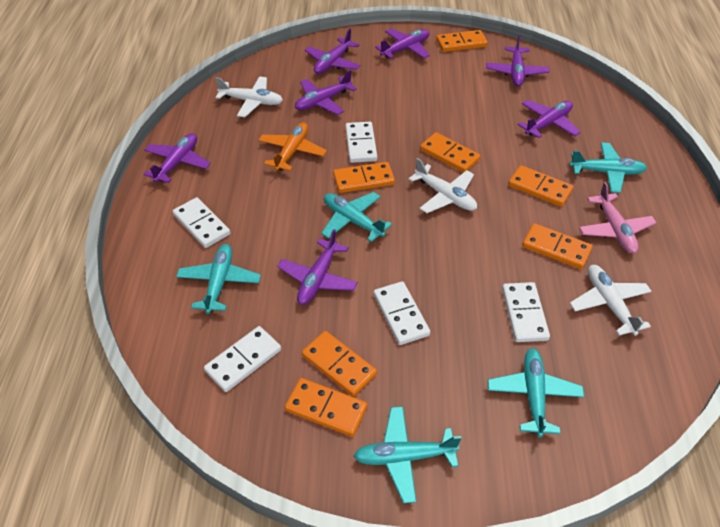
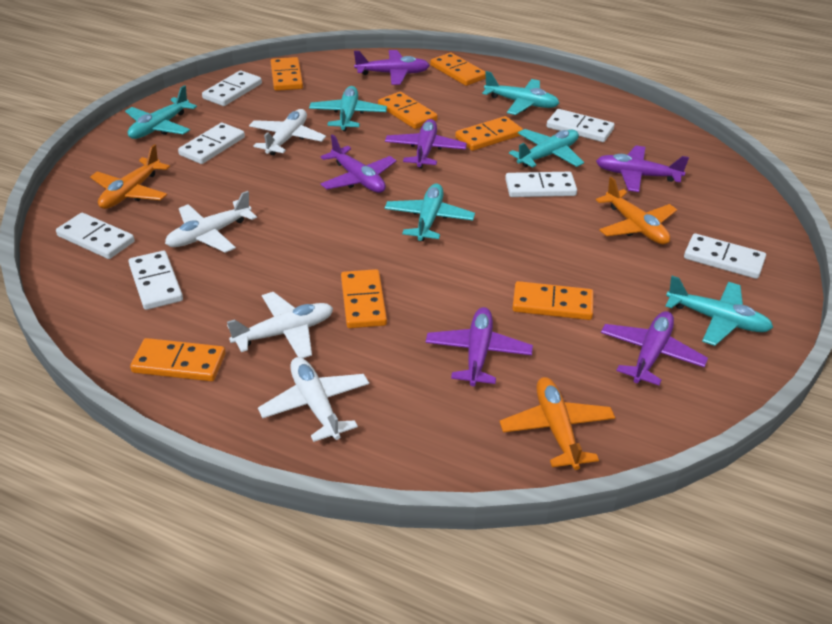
orange plane: [259,122,327,171] = 1 -> [90,144,170,209] [500,377,615,470] [596,177,677,245] = 3
pink plane: [579,182,656,253] = 1 -> none = 0
purple plane: [143,133,211,183] [277,229,358,305] [295,70,357,115] [305,28,360,74] [375,28,430,59] [486,35,550,86] [517,100,580,138] = 7 -> [320,134,396,193] [354,50,430,85] [385,119,467,168] [425,307,533,386] [596,145,689,192] [601,311,708,386] = 6
turquoise plane: [176,244,261,314] [321,192,392,242] [354,406,461,503] [488,348,584,437] [569,143,647,193] = 5 -> [125,85,197,139] [309,86,387,131] [385,184,475,241] [482,71,559,115] [509,129,584,168] [665,276,773,346] = 6
white domino: [173,197,230,248] [204,326,281,392] [346,122,377,163] [374,281,430,345] [502,282,550,342] = 5 -> [56,213,135,259] [128,251,183,310] [178,123,245,164] [202,70,262,106] [505,172,577,197] [547,109,614,142] [684,233,766,279] = 7
white plane: [215,76,283,117] [409,158,477,213] [570,265,652,336] = 3 -> [165,191,257,253] [227,292,333,358] [249,109,326,155] [258,357,369,442] = 4

